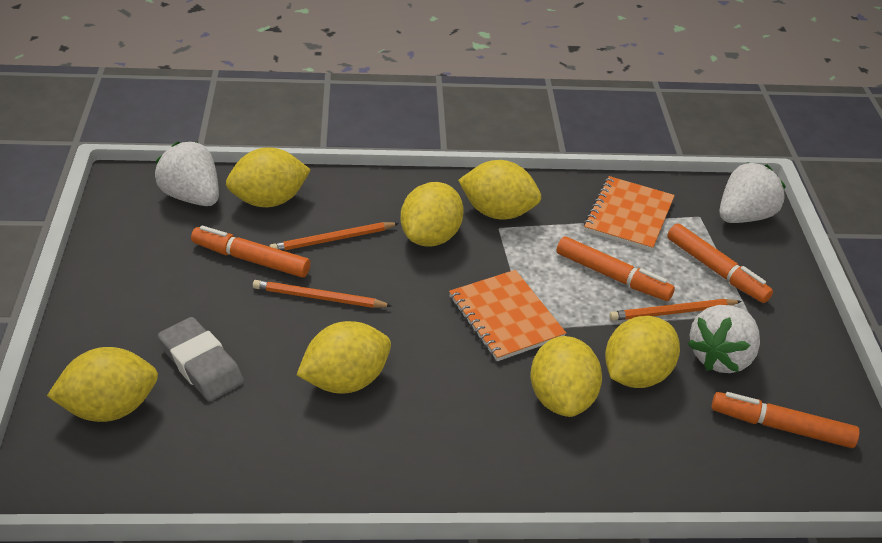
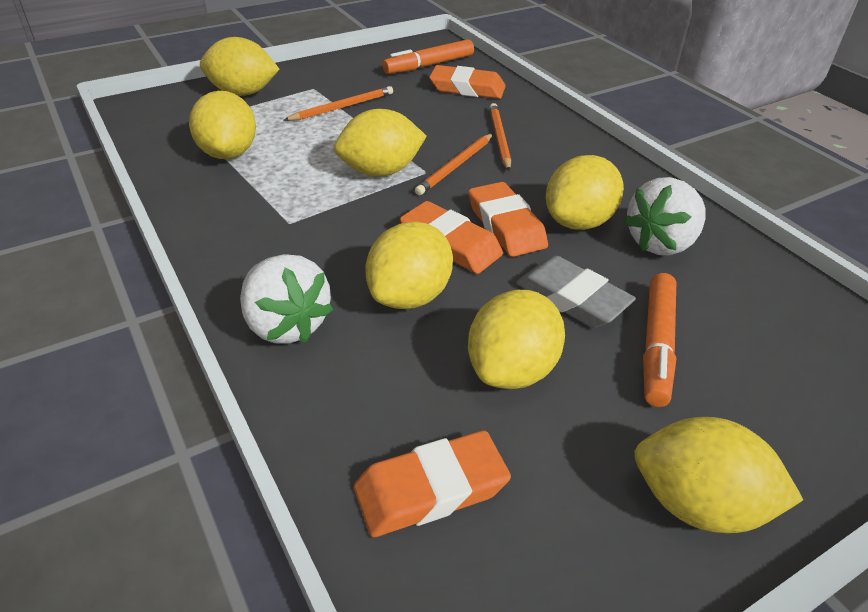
orange eraser: none = 0 -> [354,430,511,537] [400,201,503,274] [429,65,506,99] [469,182,548,257] = 4
orange marker: [191,226,310,277] [556,236,675,301] [667,223,773,303] [712,392,860,448] = 4 -> [382,39,474,74] [643,273,676,407] = 2
orange notebook: [449,270,566,361] [583,176,675,251] = 2 -> none = 0
white strawberry: [155,142,219,206] [688,305,760,373] [719,162,786,223] = 3 -> [240,254,333,343] [624,177,706,255] = 2

